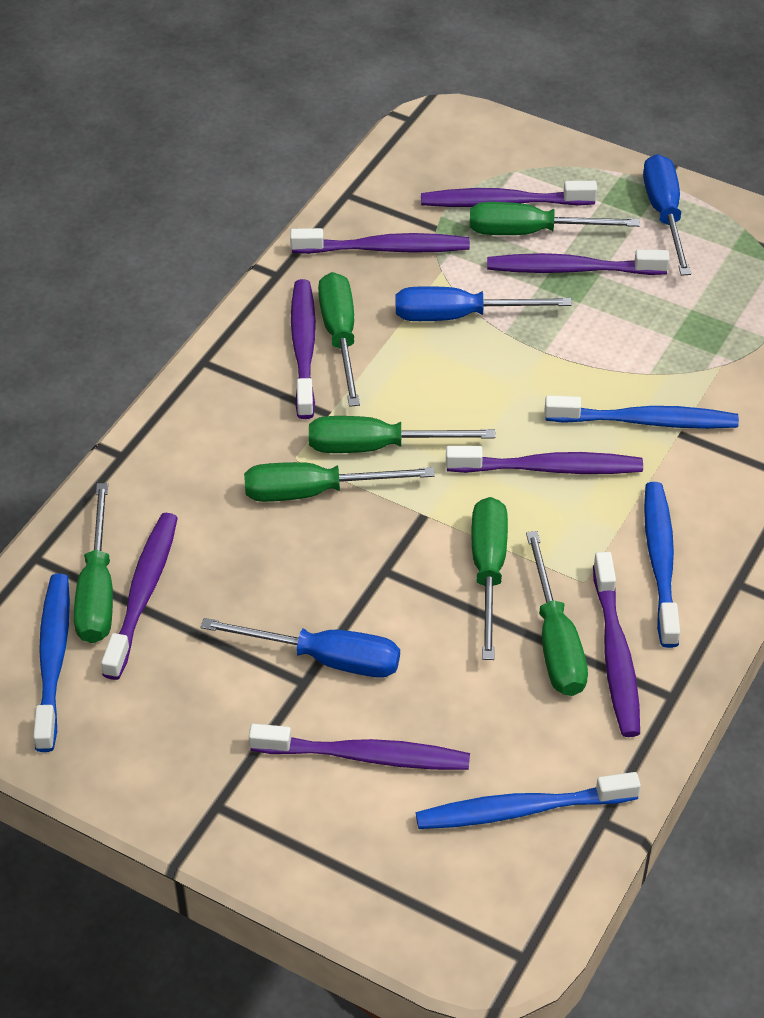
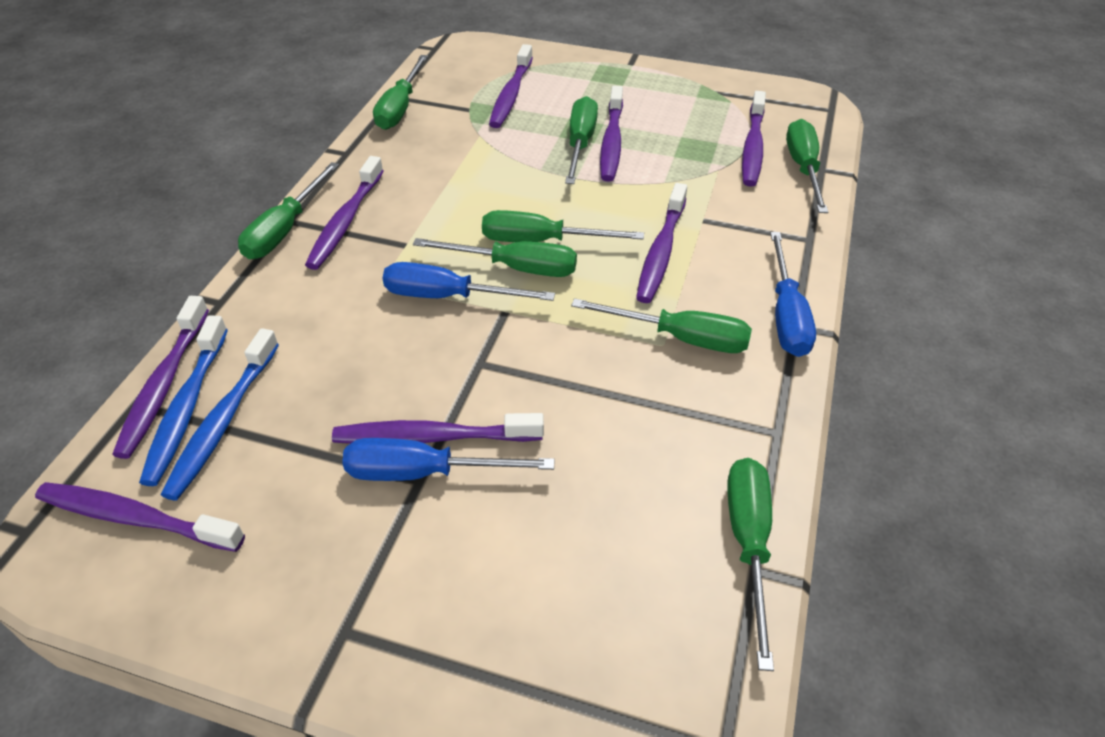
blue toothbrush: [33,574,70,752] [416,772,641,829] [545,395,739,429] [644,482,680,648] = 4 -> [139,315,228,486] [161,328,279,500] = 2
green screwdriver: [74,483,113,643] [244,462,435,502] [309,416,495,453] [318,272,360,407] [470,202,640,235] [472,497,508,660] [526,531,588,696] = 7 -> [238,162,339,259] [373,55,428,130] [413,238,577,277] [482,210,644,242] [565,96,598,184] [571,298,752,353] [727,458,774,671] [786,119,828,213] = 8

